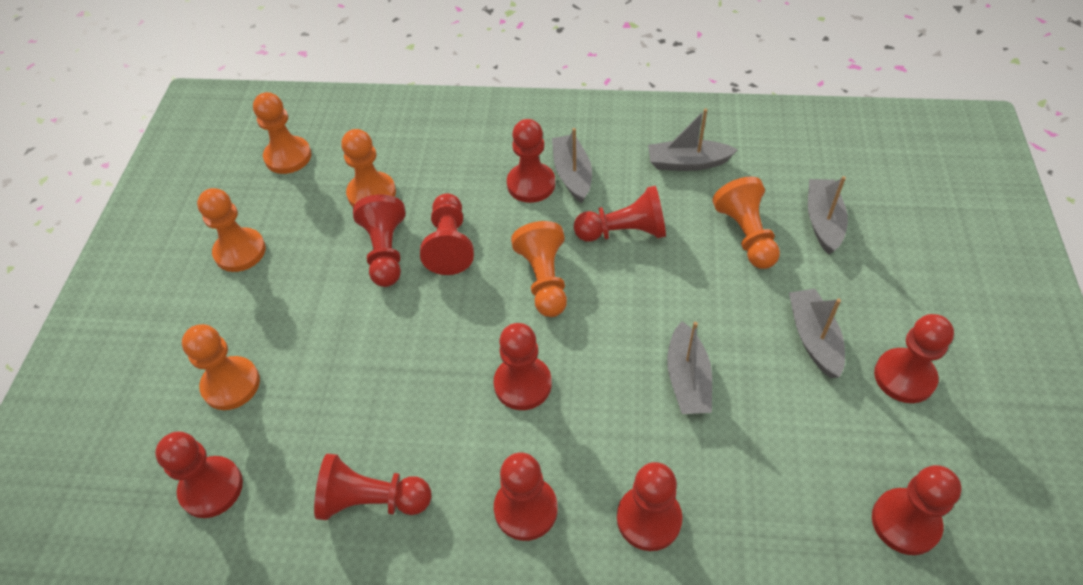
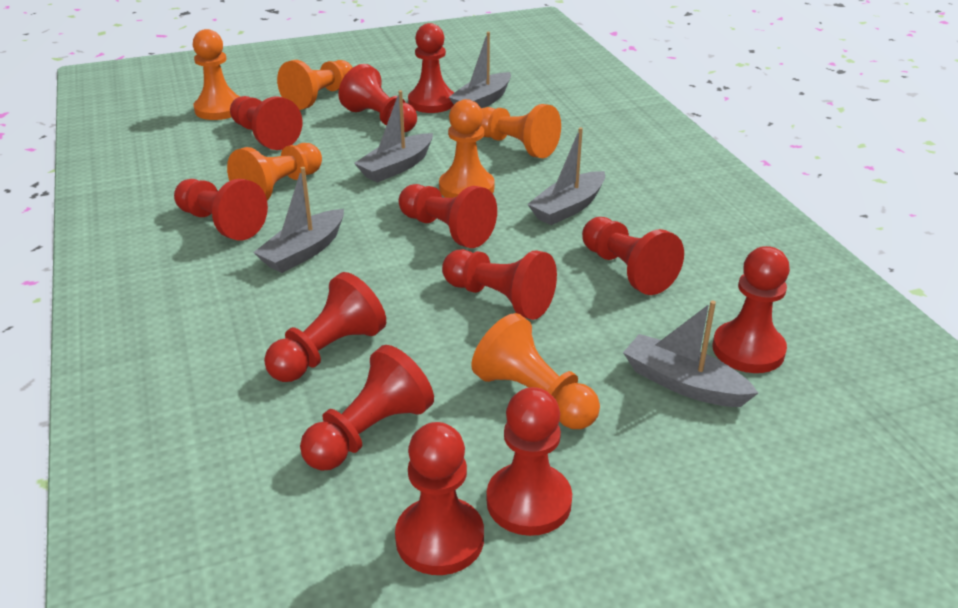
red pawn: [155,431,243,518] [314,454,431,520] [353,194,405,287] [420,193,474,275] [494,323,552,410] [494,452,558,541] [507,119,555,203] [574,186,666,242] [617,462,682,551] [872,465,962,555] [874,314,954,403] = 11 -> [174,179,268,240] [230,96,302,150] [264,272,386,382] [300,345,434,471] [339,64,417,132] [395,422,484,575] [399,184,497,248] [408,23,454,113] [442,249,557,320] [487,387,572,536] [582,217,684,295] [713,246,790,373] = 12

